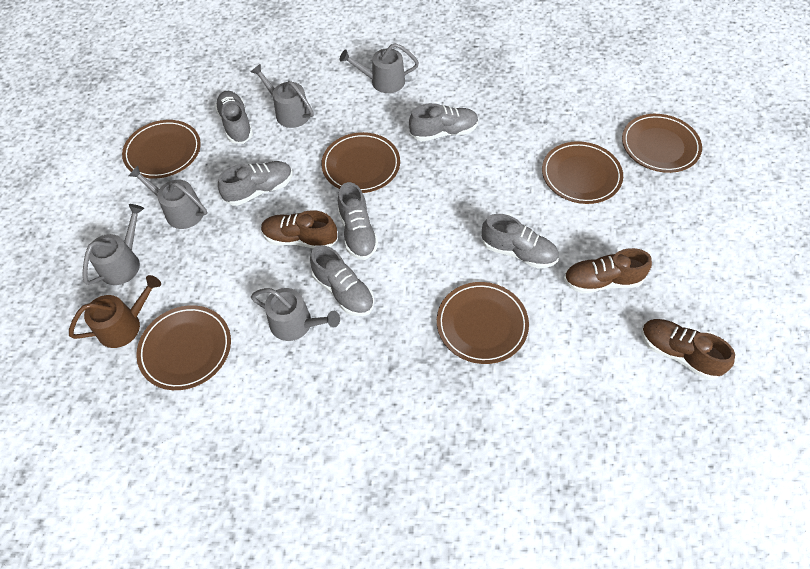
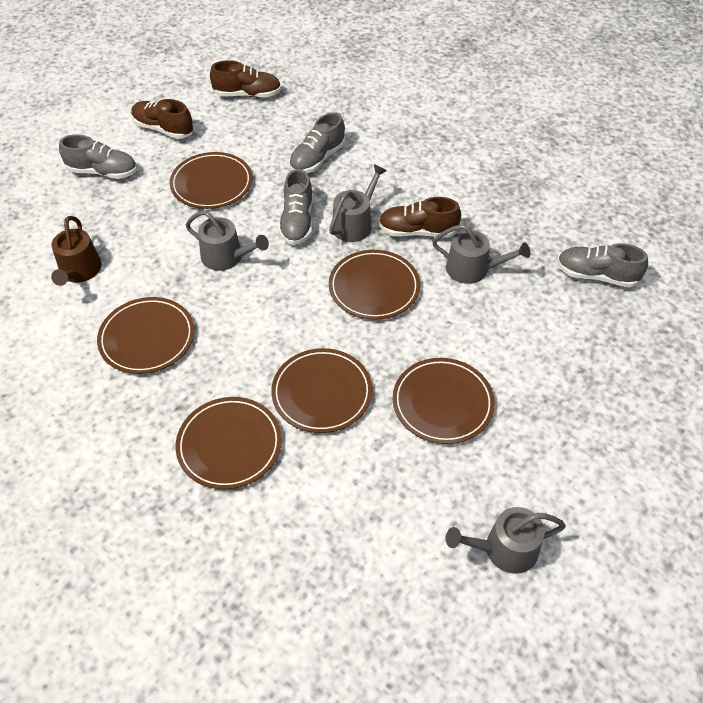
grey shoe: [215,91,253,144] [218,161,293,206] [310,245,374,316] [338,182,378,260] [409,103,479,141] [482,214,559,268] = 6 -> [59,135,137,179] [279,169,313,245] [289,112,345,173] [557,243,648,288] = 4
grey watering can: [82,204,144,285] [128,166,207,229] [251,64,313,128] [251,288,340,341] [340,43,419,93] = 5 -> [186,211,269,271] [329,164,387,242] [432,224,530,284] [446,507,566,574] = 4

